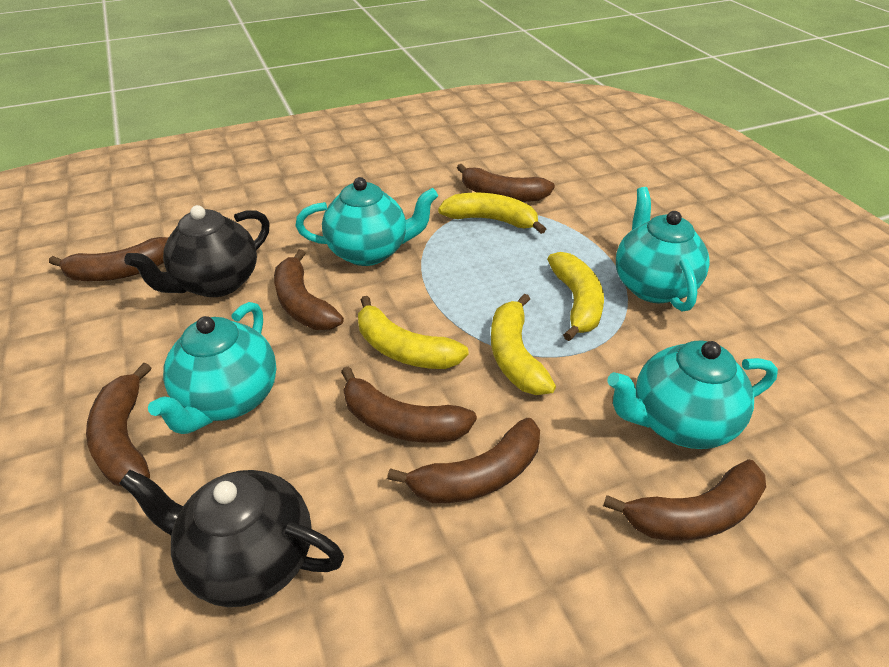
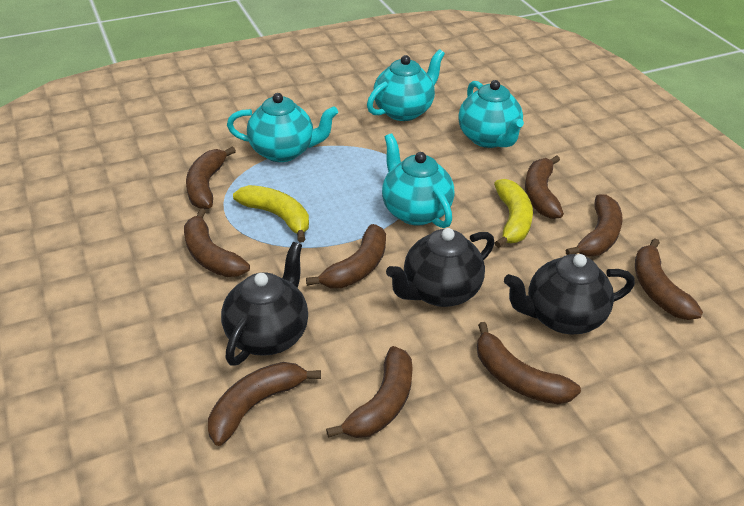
black teapot: [119,470,344,607] [124,205,270,297] = 2 -> [221,242,308,366] [386,228,495,307] [504,254,635,334] = 3
brown banana: [49,237,169,281] [86,363,151,486] [274,249,344,330] [341,366,477,443] [387,418,540,503] [457,164,555,202] [603,459,766,540] = 7 -> [184,208,250,277] [186,146,236,209] [208,362,321,446] [306,224,386,288] [326,346,413,438] [477,322,581,404] [525,155,564,219] [566,194,623,256] [635,238,703,320] = 9
yellow banana: [358,296,469,369] [438,193,546,234] [491,293,556,395] [547,252,604,341] = 4 -> [233,185,309,242] [494,179,533,248] = 2

